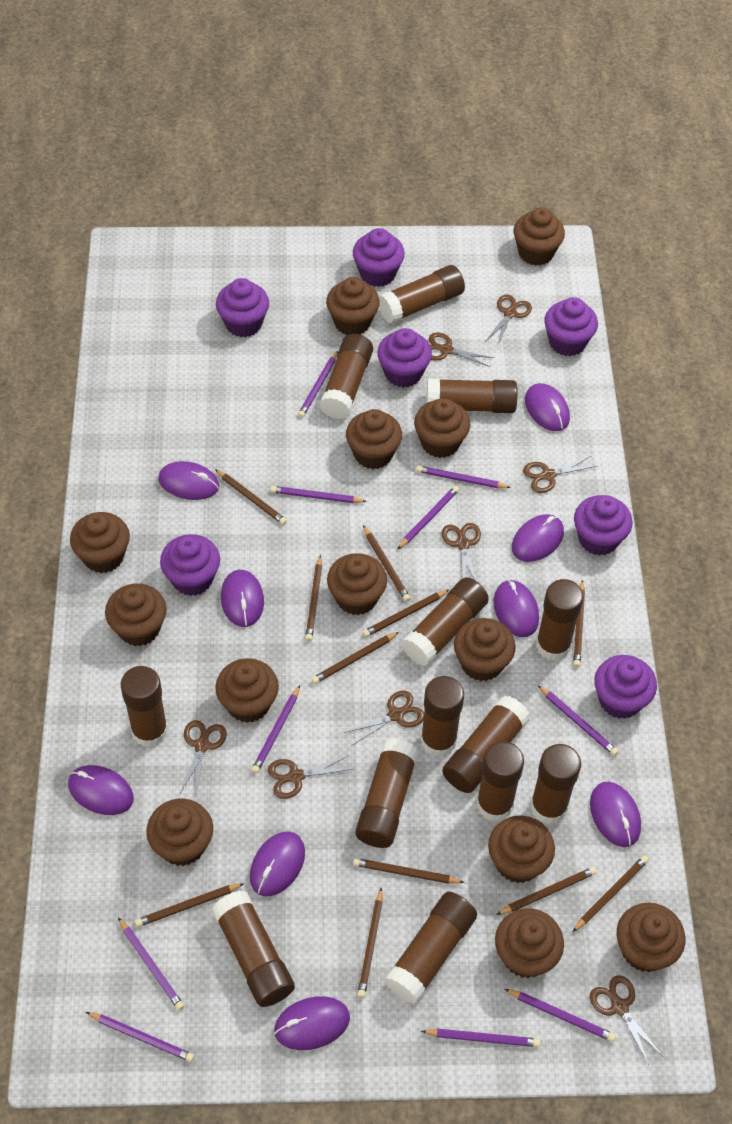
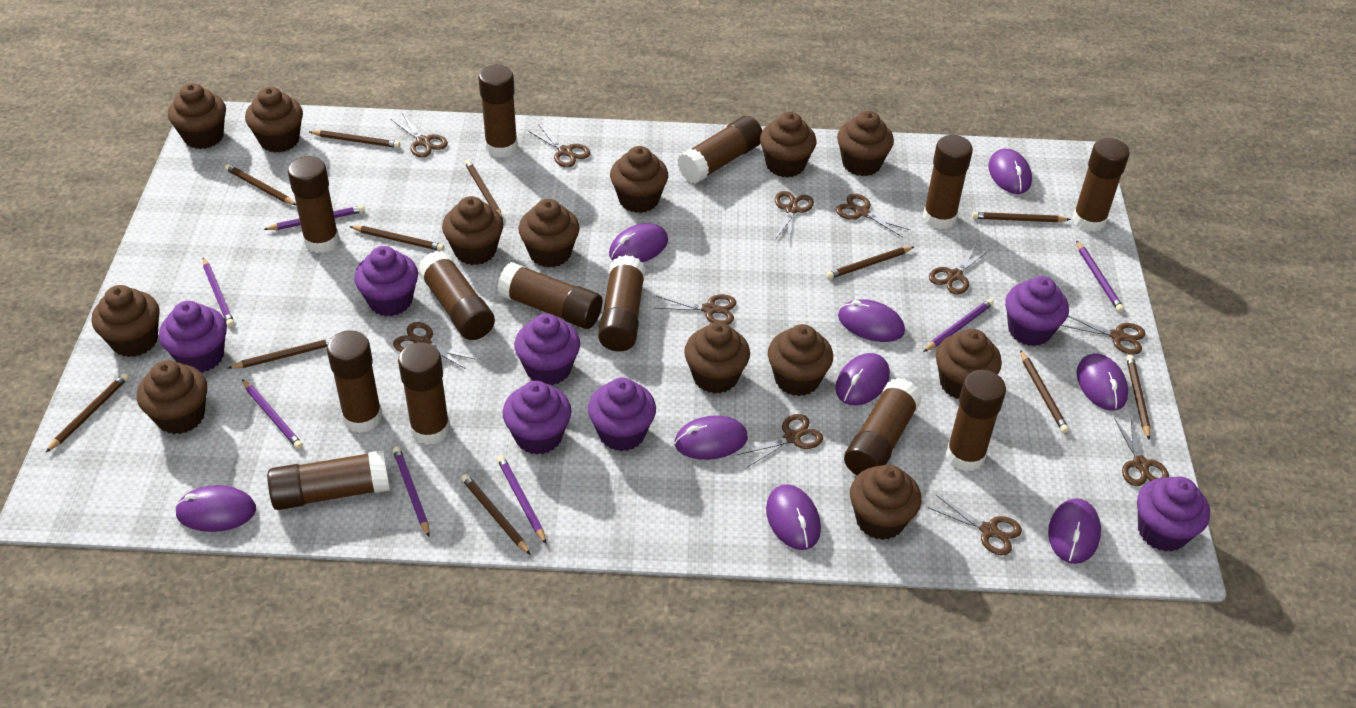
brown scissors: [180,720,227,795] [268,755,351,799] [344,690,424,745] [429,333,494,367] [442,523,481,581] [486,295,532,347] [523,456,596,493] [590,975,663,1065] = 8 -> [391,113,448,157] [393,322,475,369] [527,124,590,167] [654,294,736,325] [737,414,823,467] [774,191,814,242] [836,194,910,237] [928,495,1022,555] [929,243,990,295] [1061,315,1146,355] [1114,418,1169,486] = 11
purple pencil: [86,1012,194,1062] [118,917,184,1010] [251,685,300,773] [271,486,367,503] [298,351,338,418] [398,486,459,549] [416,466,511,488] [421,1029,540,1047] [505,989,616,1042] [538,685,618,756] = 10 -> [203,258,234,327] [242,379,303,449] [263,205,365,230] [393,446,430,537] [497,455,546,544] [923,299,994,352] [1076,240,1124,312] = 7

